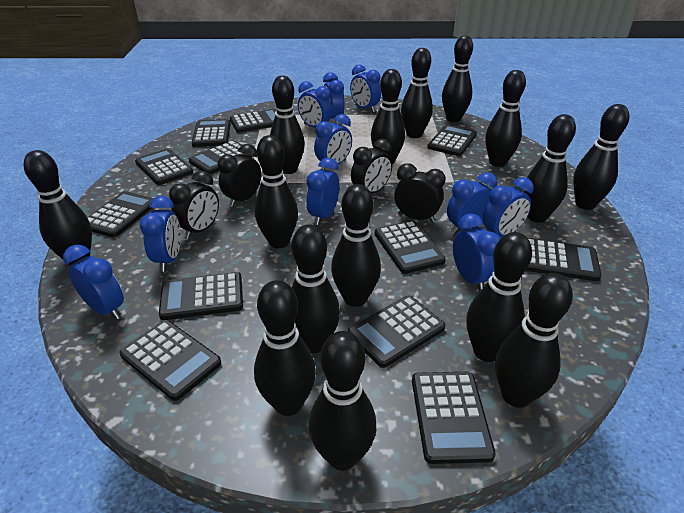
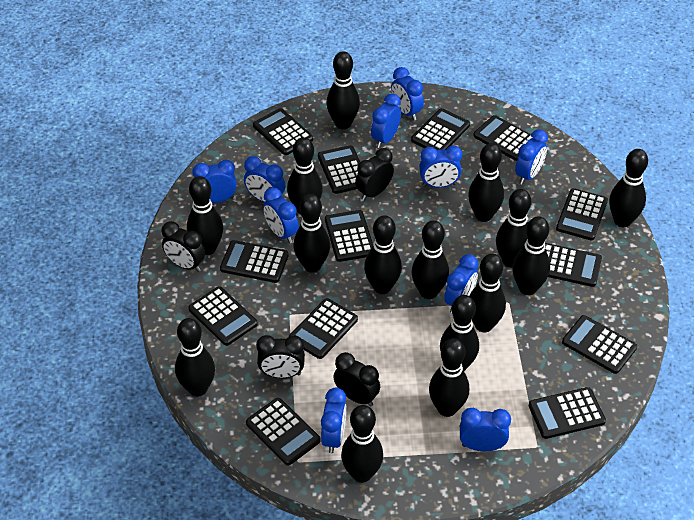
black calculator: [87,191,154,237] [120,320,221,401] [135,149,193,185] [159,272,243,320] [189,141,253,174] [192,119,231,147] [230,109,277,133] [348,296,445,368] [375,220,446,274] [412,372,496,464] [427,125,477,156] [525,238,602,281] = 12 -> [189,286,258,346] [220,240,289,283] [246,398,321,465] [253,108,313,155] [289,298,358,359] [318,145,360,194] [325,210,373,262] [411,108,470,150] [473,115,532,161] [529,387,606,439] [545,243,602,287] [556,188,608,240] [562,315,637,374] = 13

